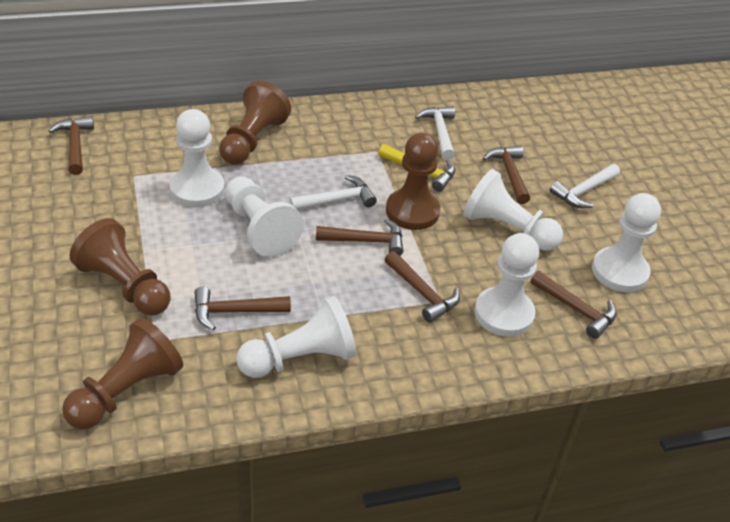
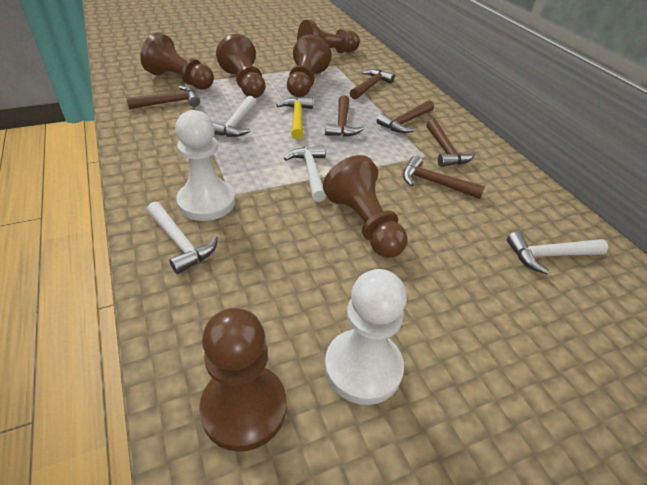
brown pawn: [62,318,183,429] [70,218,171,315] [219,81,291,165] [386,133,440,230] = 4 -> [140,33,214,90] [199,308,287,452] [216,34,265,98] [287,34,331,97] [297,20,360,53] [323,155,408,258] = 6
white hammer: [289,175,377,210] [415,106,455,160] [550,164,620,208] = 3 -> [147,202,218,274] [213,96,256,137] [284,145,326,202] [507,232,608,274] = 4
white pawn: [169,109,225,207] [225,176,304,257] [236,296,356,378] [463,169,563,251] [474,233,539,337] [592,193,661,292] = 6 -> [175,110,235,221] [325,269,407,405] = 2

